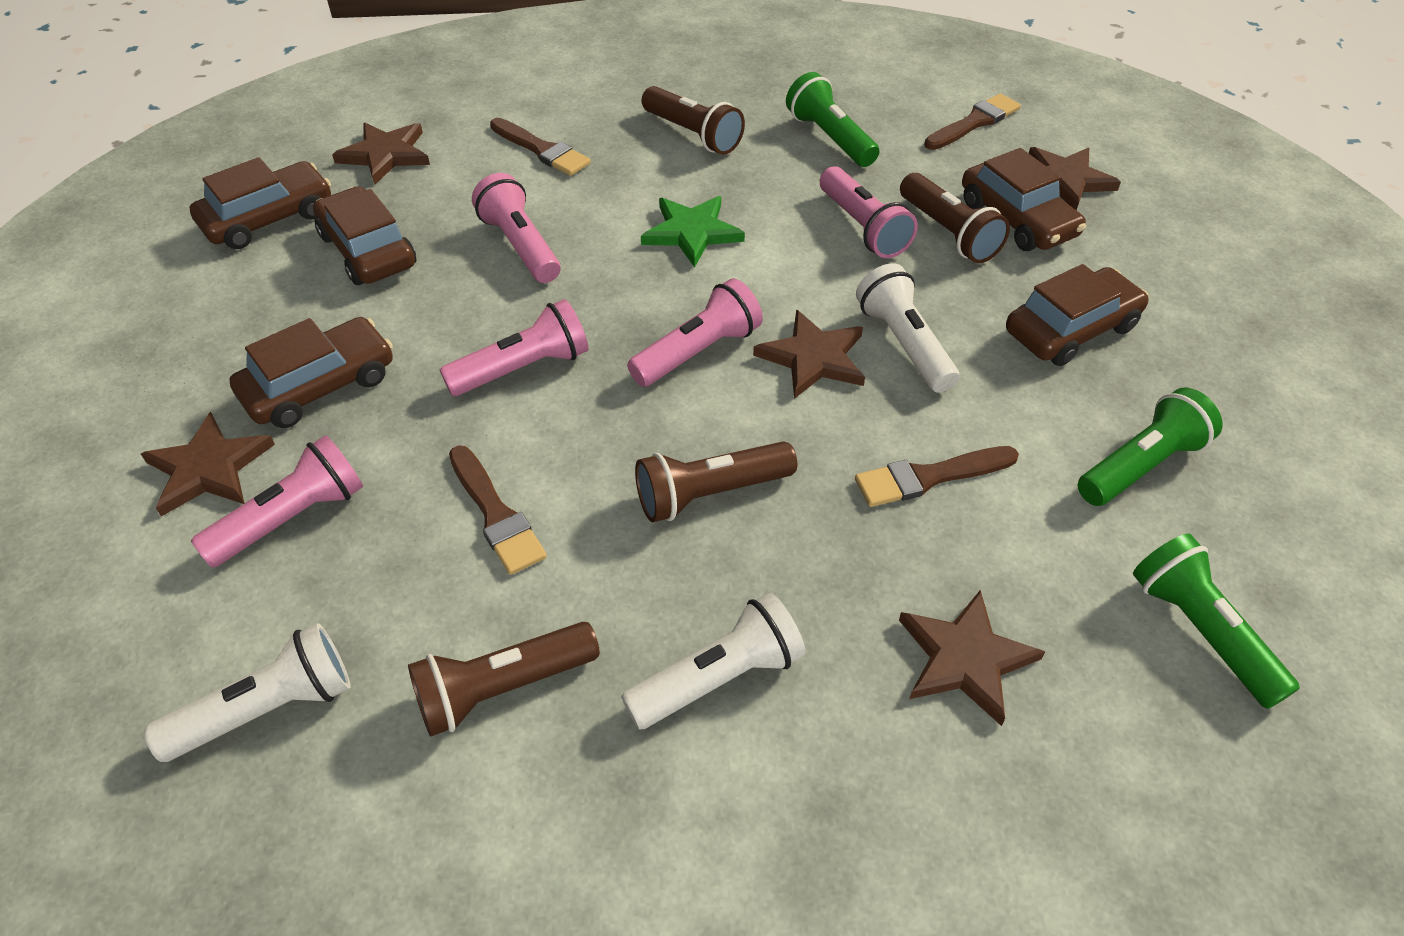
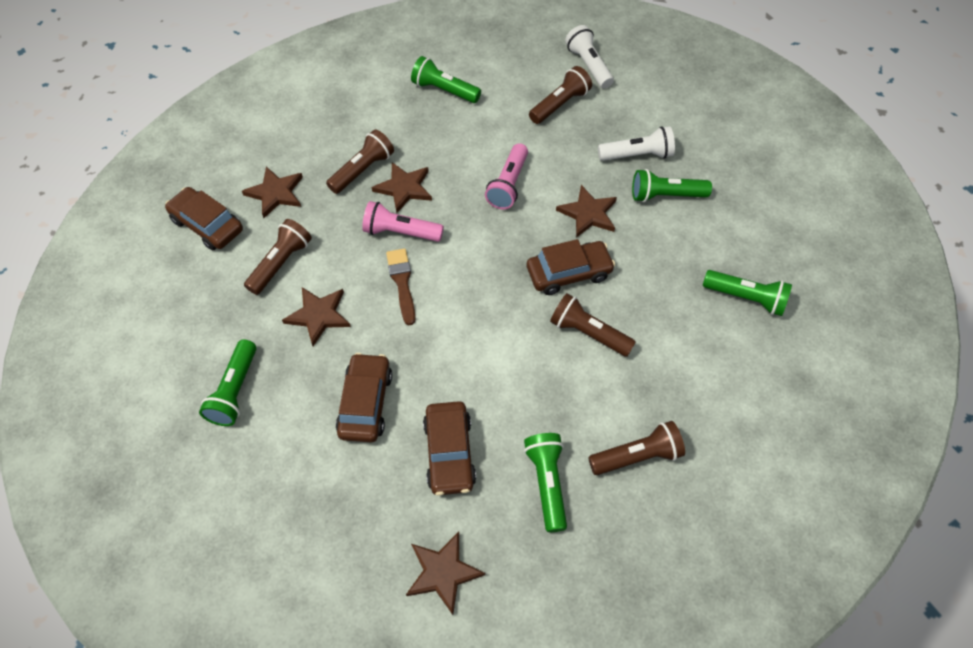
brown brush: [449,445,547,575] [490,118,591,176] [855,446,1019,507] [924,93,1021,150] = 4 -> [386,248,416,325] = 1
brown car: [189,157,331,249] [229,317,393,428] [313,186,416,285] [962,148,1086,251] [1006,264,1149,366] = 5 -> [165,187,243,250] [336,353,392,442] [423,401,476,496] [527,239,615,295] = 4
brown flashlight: [408,622,600,737] [635,441,797,522] [642,86,745,155] [900,173,1010,263] = 4 -> [244,219,312,295] [326,129,394,194] [529,66,592,124] [550,293,636,357] [588,421,685,475] = 5
green flashlight: [786,72,879,167] [1078,387,1223,506] [1133,533,1300,709] = 3 -> [199,339,256,426] [411,56,481,103] [524,433,567,532] [632,169,712,202] [703,270,792,316] = 5
green star: [641,196,745,267] = 1 -> none = 0
pink flashlight: [191,435,363,568] [440,299,589,396] [472,173,561,283] [627,278,763,387] [820,166,918,258] = 5 -> [362,201,444,242] [485,143,528,209] = 2
white flashlight: [144,623,350,762] [621,593,806,729] [856,263,959,393] = 3 -> [565,25,614,89] [598,126,675,161] = 2

